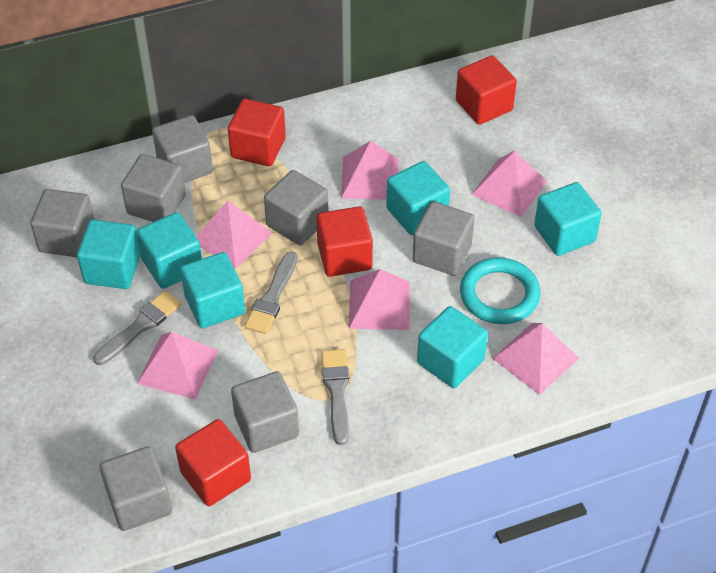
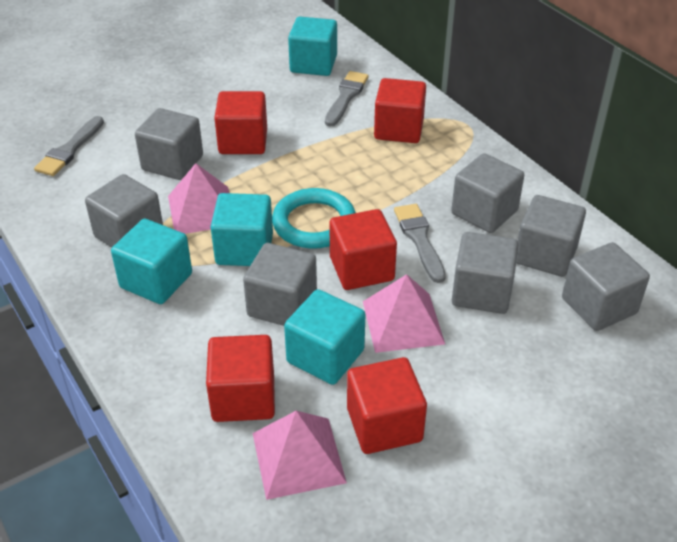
pink pyramid: [137,332,218,400] [196,201,272,269] [341,141,398,200] [349,269,410,330] [472,151,547,217] [492,323,579,395] = 6 -> [168,163,229,234] [253,411,347,500] [363,274,445,353] = 3
red cube: [175,419,251,506] [228,99,286,167] [316,206,373,277] [456,55,517,125] = 4 -> [206,335,275,422] [214,91,267,154] [330,209,397,290] [347,357,427,454] [374,78,426,143] = 5
turquoise cube: [77,220,141,289] [136,212,202,289] [180,252,245,328] [386,161,450,235] [417,306,488,388] [534,182,602,256] = 6 -> [111,219,192,304] [211,193,273,266] [284,289,366,385] [288,17,337,76] = 4

